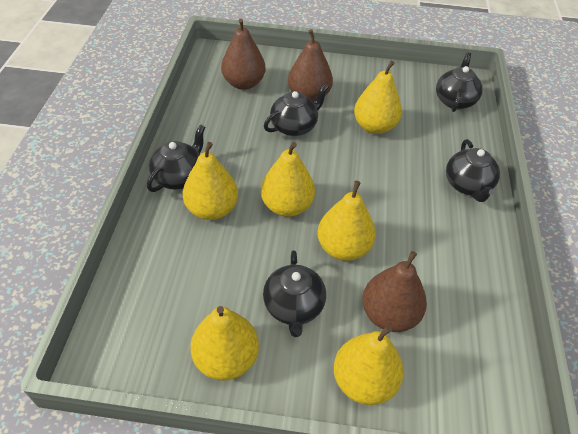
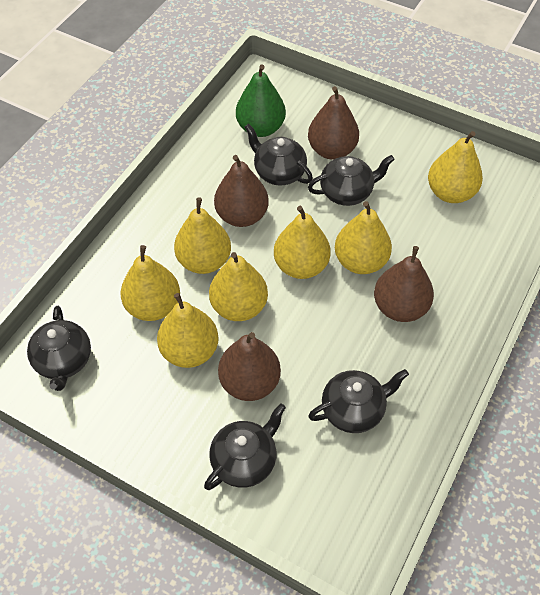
brown pear: [221,19,265,90] [288,29,333,102] [362,251,427,332] = 3 -> [214,155,269,227] [218,332,281,401] [308,86,359,160] [374,246,434,322] = 4
green pear: none = 0 -> [236,64,286,137] = 1
yellow pear: [183,142,238,220] [190,306,259,381] [261,142,315,217] [318,181,376,261] [334,325,404,405] [354,61,402,134] = 6 -> [121,245,180,321] [157,293,219,368] [174,197,231,274] [209,252,268,321] [274,206,330,279] [335,201,392,274] [428,131,483,203] = 7

